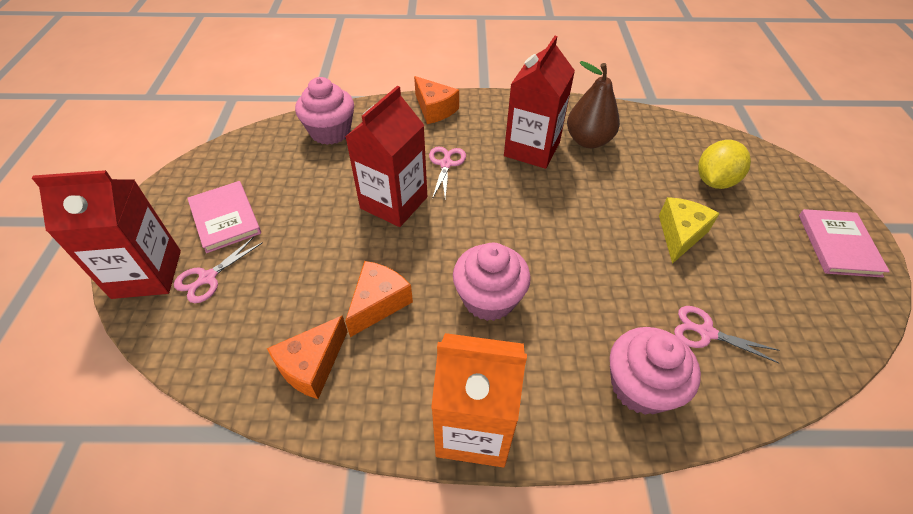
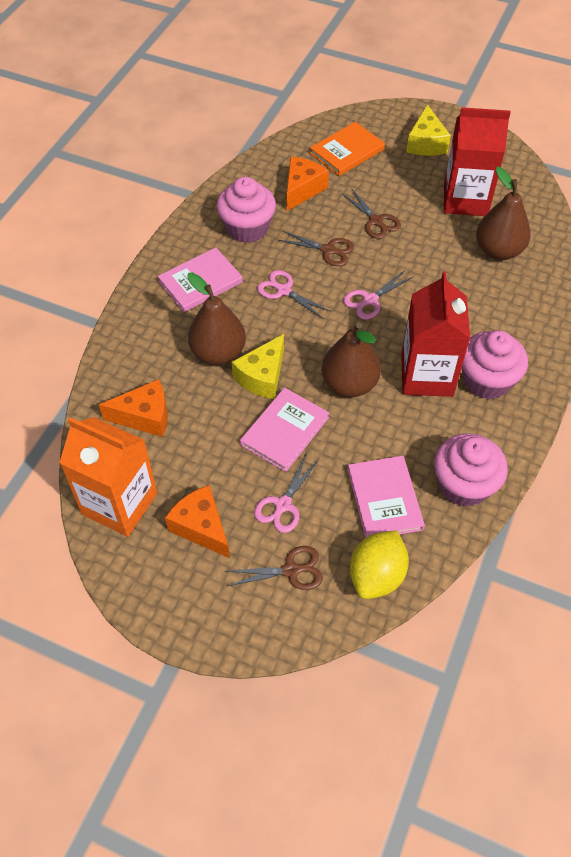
brown pear: [567,61,620,148] = 1 -> [187,272,246,365] [322,322,381,397] [476,167,531,260] = 3
brown scissors: none = 0 -> [226,546,323,590] [278,231,354,266] [343,189,401,239] = 3
orange book: none = 0 -> [310,122,385,176] = 1
pink book: [187,181,261,253] [799,209,890,278] = 2 -> [158,247,243,312] [240,388,329,472] [348,456,425,538] = 3
red carton: [32,170,181,299] [345,86,427,227] [504,36,575,169] = 3 -> [401,272,470,397] [444,107,511,216] = 2
yellow cheese: [659,197,720,264] = 1 -> [232,334,284,399] [406,104,451,156] = 2

